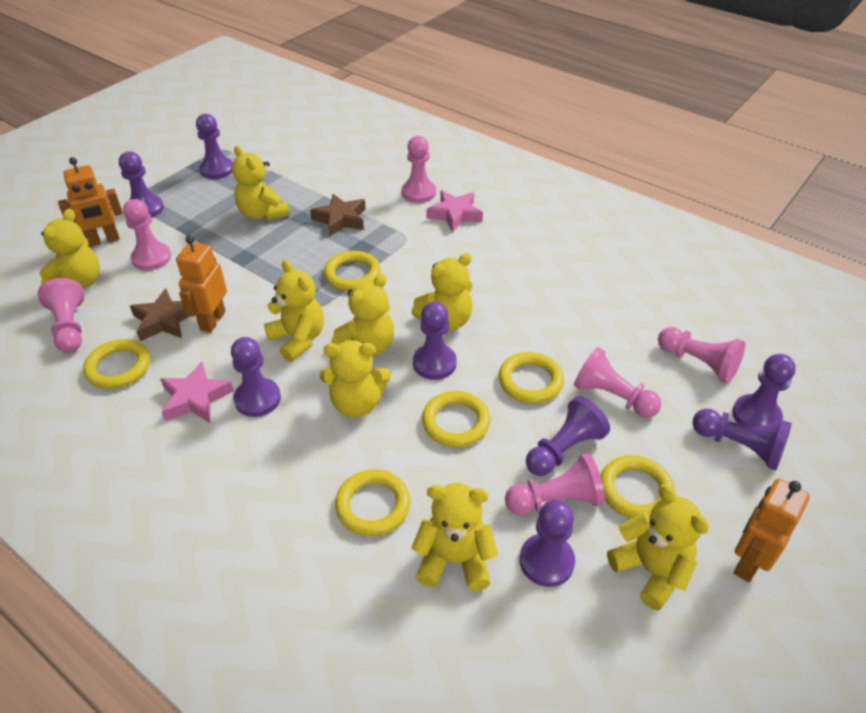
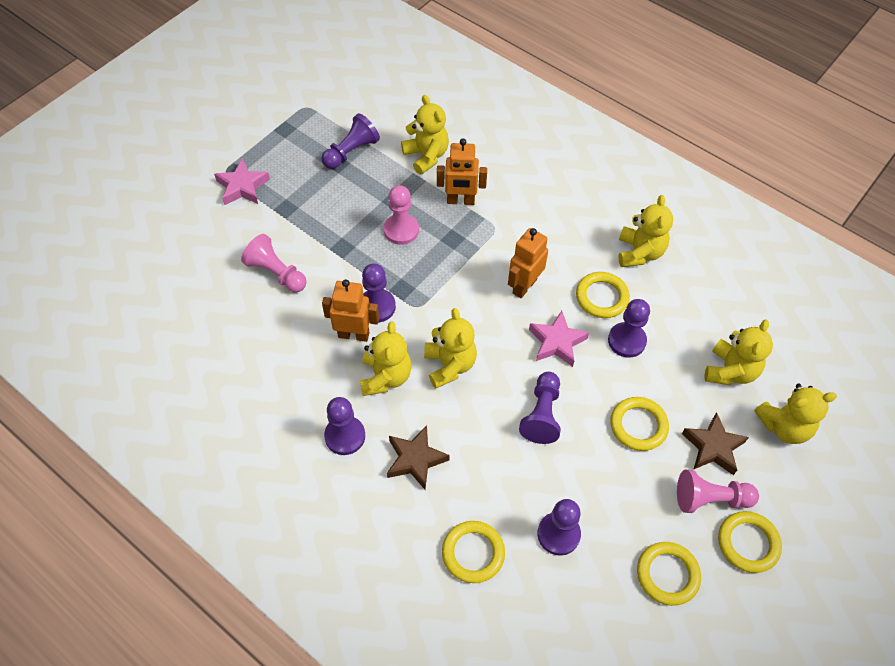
pink pawn: [38,278,84,353] [123,199,171,271] [402,136,436,203] [505,453,605,515] [574,347,661,418] [658,327,745,383] = 6 -> [241,234,307,292] [384,185,419,245] [677,470,759,513] = 3
purple pawn: [119,152,164,218] [196,114,233,179] [231,337,281,417] [413,302,457,380] [520,500,575,587] [526,396,610,476] [692,409,792,470] [732,354,796,426] = 8 -> [321,113,380,169] [324,397,365,455] [362,264,396,323] [519,372,561,444] [537,499,581,556] [608,299,650,358] = 6
yellow ring: [83,339,150,389] [324,251,381,291] [335,469,410,536] [422,391,491,447] [499,352,564,403] [600,455,675,518] = 6 -> [442,521,505,583] [576,272,630,318] [610,397,669,451] [637,542,701,606] [718,511,782,573] = 5
yellow teddy bear: [40,209,100,289] [232,145,290,221] [264,260,324,362] [320,340,391,417] [331,274,394,356] [411,253,473,331] [411,483,498,591] [607,485,709,611] = 8 -> [360,322,412,396] [401,95,449,175] [424,308,477,389] [618,195,673,267] [705,319,773,385] [754,384,837,444] = 6

